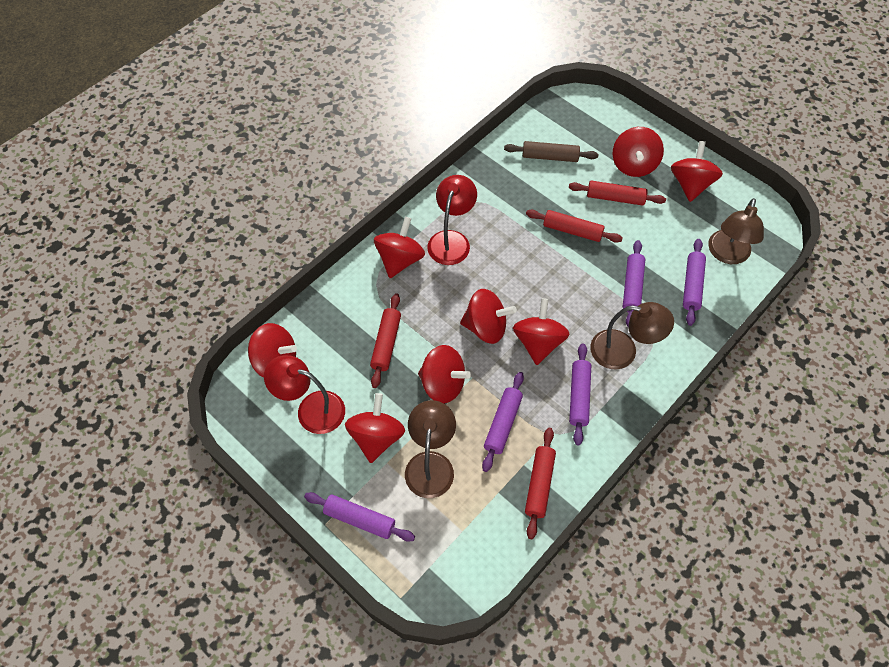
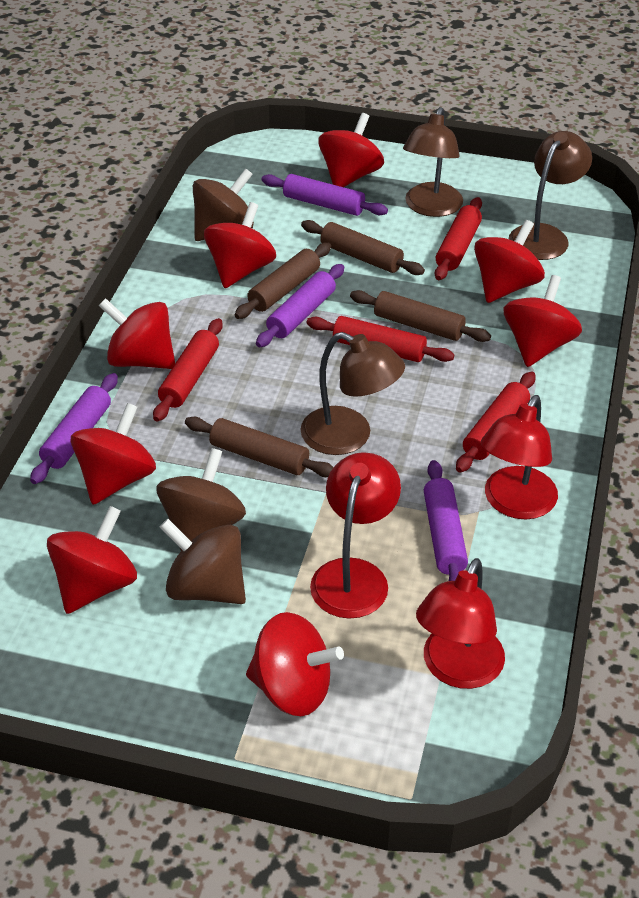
brown rolling pin: [504,141,598,162] = 1 -> [185,417,334,477] [235,243,331,319] [301,220,425,275] [350,290,491,342] = 4
brown spinning top: none = 0 -> [156,448,246,551] [160,519,246,604] [193,168,254,241] = 3
purple rolling pin: [304,492,415,542] [482,372,524,472] [569,343,591,446] [623,240,645,328] [683,239,706,326] = 5 -> [30,373,118,484] [256,264,344,347] [261,174,388,216] [424,460,468,581] = 4
red lamp: [264,355,345,434] [427,175,477,265] = 2 -> [310,452,401,619] [416,558,505,689] [481,395,558,519] = 3

